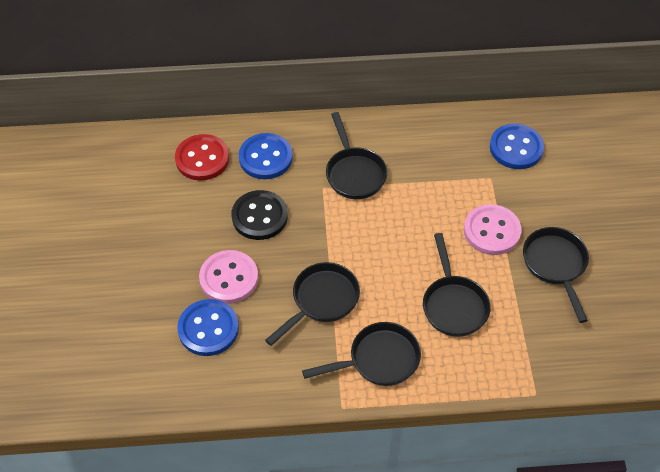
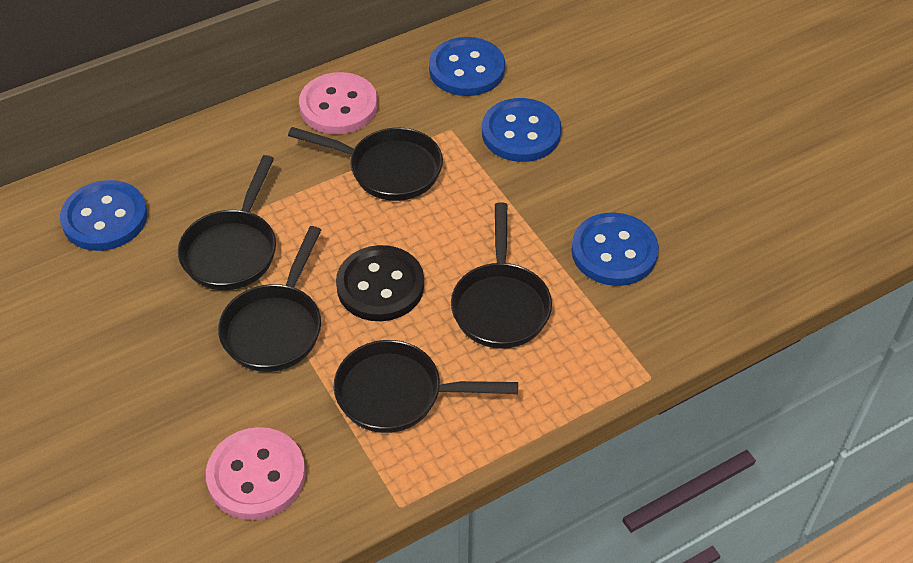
blue button: [177,299,239,356] [239,133,293,179] [490,124,544,169] = 3 -> [60,180,148,251] [429,37,505,96] [482,98,562,162] [571,212,659,286] = 4
red button: [175,134,229,181] = 1 -> none = 0

